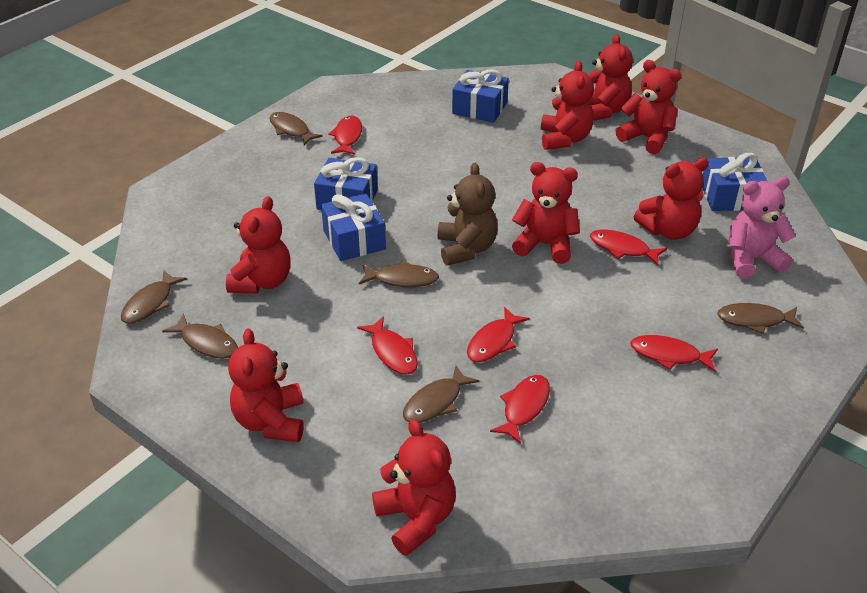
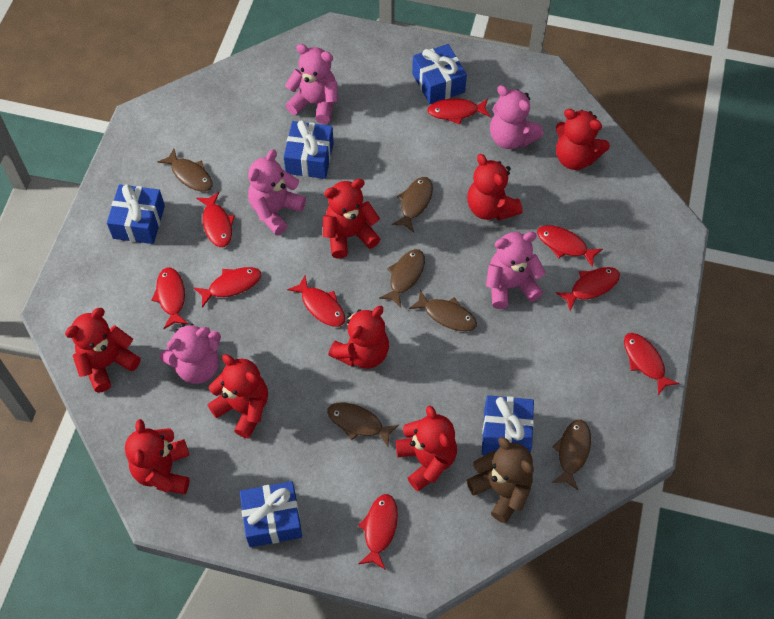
blue gift: [314,157,378,210] [321,193,386,261] [452,69,509,123] [702,153,767,211] = 4 -> [107,184,165,244] [240,481,302,547] [284,120,334,179] [412,44,467,104] [482,395,534,455] = 5
pink teddy bear: [729,176,796,278] = 1 -> [160,323,221,384] [248,149,306,235] [285,44,338,124] [486,232,546,309] [490,85,543,149] = 5
red fish: [328,116,362,155] [357,316,418,375] [467,307,530,362] [490,375,550,444] [590,229,667,265] [630,335,718,371] = 6 -> [151,267,188,329] [193,267,262,308] [196,192,235,247] [287,275,345,327] [358,494,398,570] [427,99,490,124] [537,225,603,268] [556,267,620,311] [624,333,679,395] = 9

